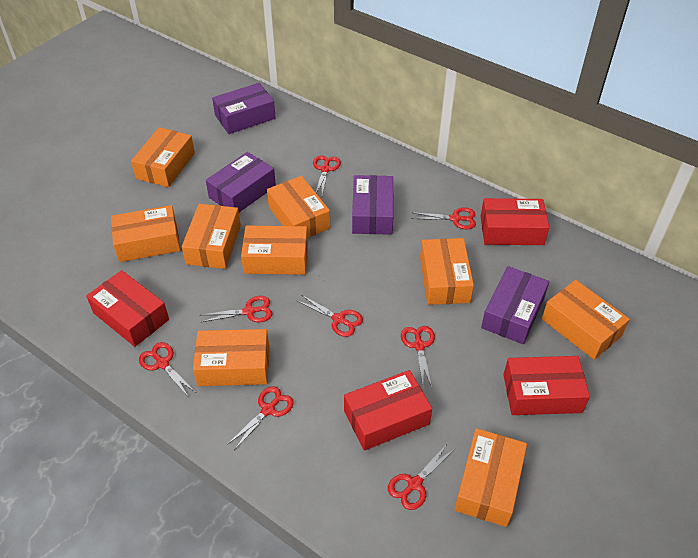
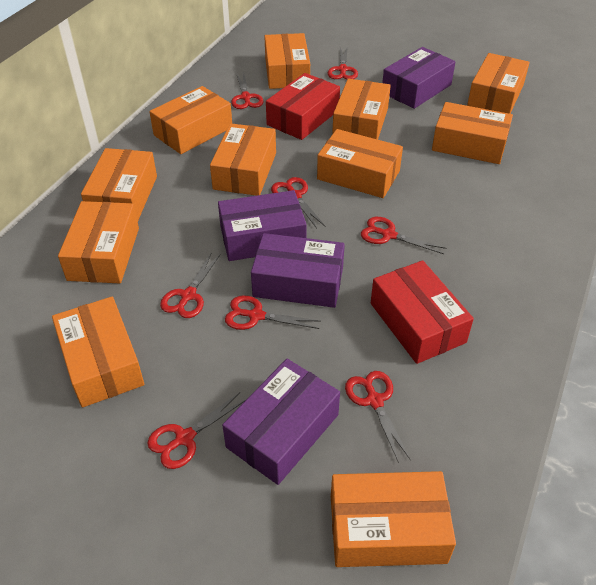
orange box: [111,205,181,262] [131,127,195,187] [182,204,241,269] [193,329,269,386] [241,226,308,275] [267,176,330,237] [420,238,474,305] [454,428,527,527] [542,280,630,360] = 9 -> [52,297,144,407] [58,201,139,283] [81,148,157,221] [149,86,232,154] [210,123,276,196] [264,33,310,89] [317,129,403,198] [331,471,456,567] [332,79,391,140] [432,102,513,164] [467,53,530,114] = 11
red box: [86,270,169,347] [344,370,432,451] [480,198,550,245] [503,356,590,415] = 4 -> [266,73,340,140] [371,260,474,364] = 2

